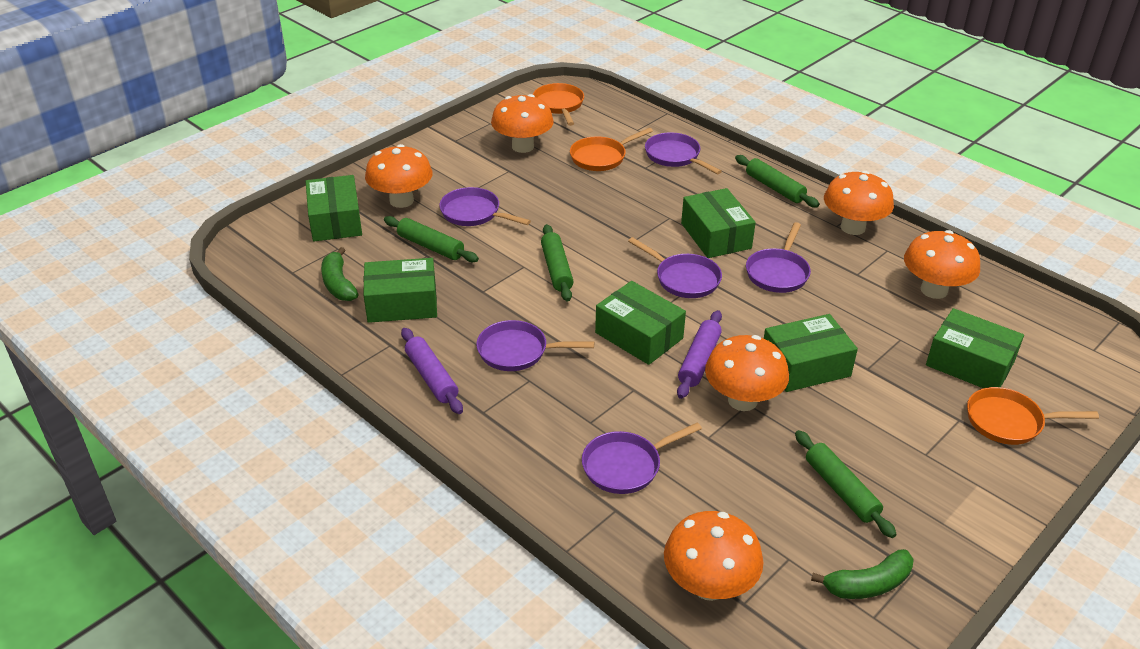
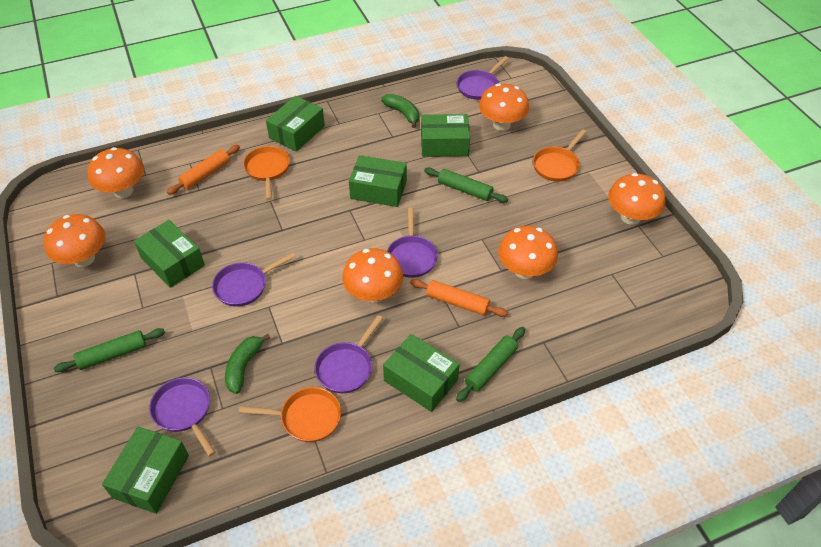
green rolling pin: [384,216,479,262] [541,224,573,302] [735,155,819,207] [795,430,897,538] = 4 -> [54,328,165,372] [424,167,508,203] [456,327,525,402] = 3
orange rolling pin: none = 0 -> [167,145,240,195] [410,279,508,317] = 2
purple pan: [439,187,531,226] [476,320,594,371] [582,422,702,494] [628,237,722,298] [645,132,722,174] [746,222,811,293] = 6 -> [149,377,215,457] [212,252,296,307] [315,315,383,393] [387,207,438,278] [457,56,509,100] = 5
purple rolling pin: [401,328,463,414] [677,310,722,399] = 2 -> none = 0

